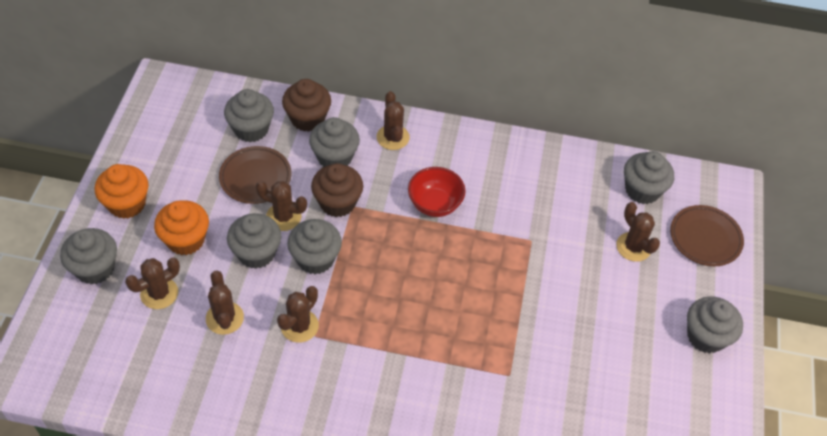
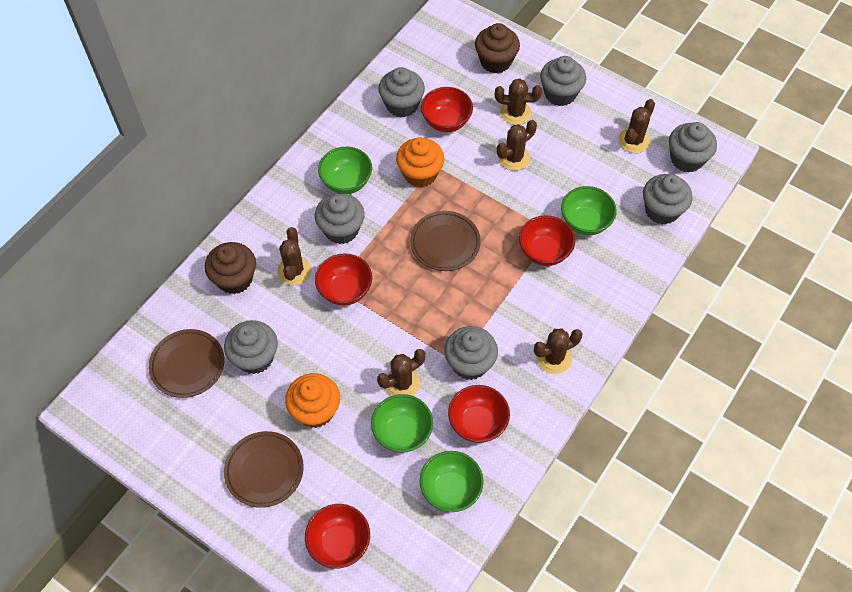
brown plate: [219,146,291,204] [670,205,744,266] = 2 -> [149,329,224,398] [224,431,304,508] [410,211,481,271] = 3
green bowl: none = 0 -> [318,146,372,194] [371,394,433,453] [420,451,484,512] [561,186,617,236] = 4
red bowl: [408,167,465,217] = 1 -> [305,504,370,569] [315,253,372,306] [421,87,473,132] [448,385,510,443] [519,215,575,266] = 5

